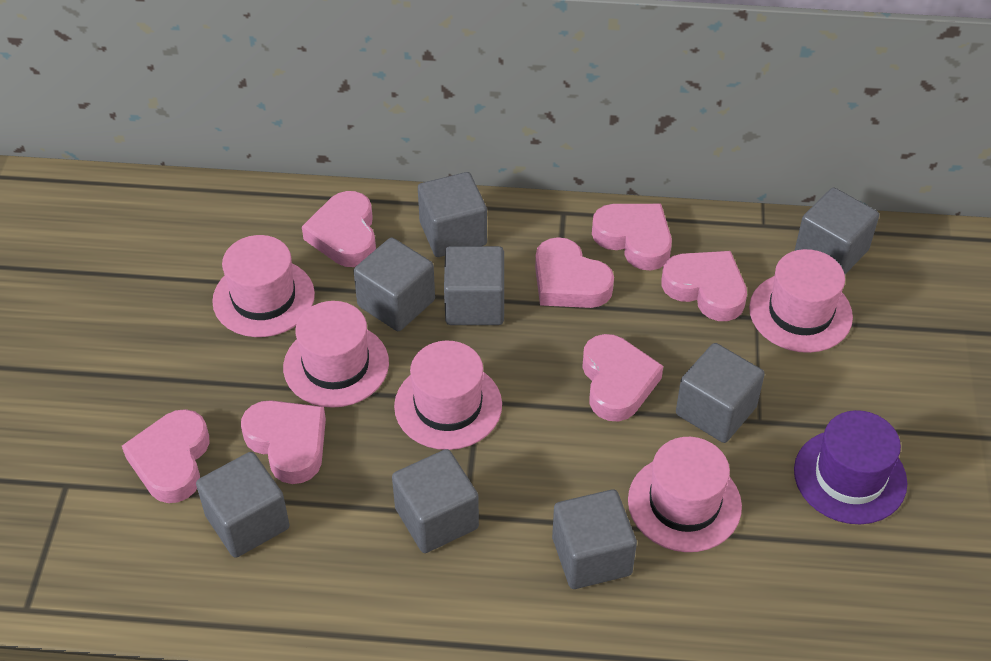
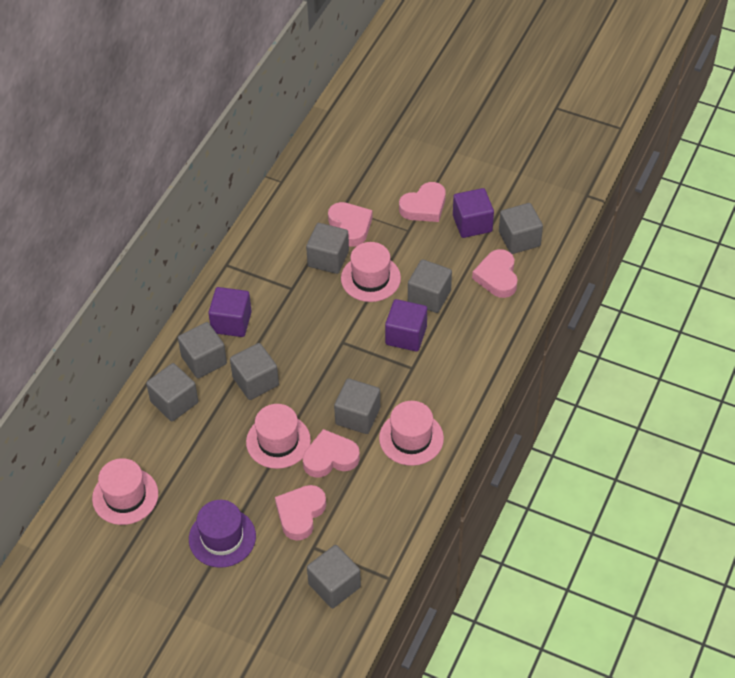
pink hat: [212,235,315,337] [283,301,389,408] [394,340,502,450] [628,437,742,552] [749,249,853,353] = 5 -> [92,458,158,525] [246,404,311,469] [341,242,401,302] [379,401,444,466] = 4
pink heart: [122,409,209,503] [241,400,326,484] [302,191,376,267] [535,237,614,308] [582,334,663,421] [592,204,672,270] [661,251,747,321] = 7 -> [275,485,326,541] [303,429,360,478] [328,202,373,247] [399,182,446,222] [472,249,518,298] = 5
purple cube: none = 0 -> [208,287,252,337] [385,299,427,352] [453,188,494,238] = 3

